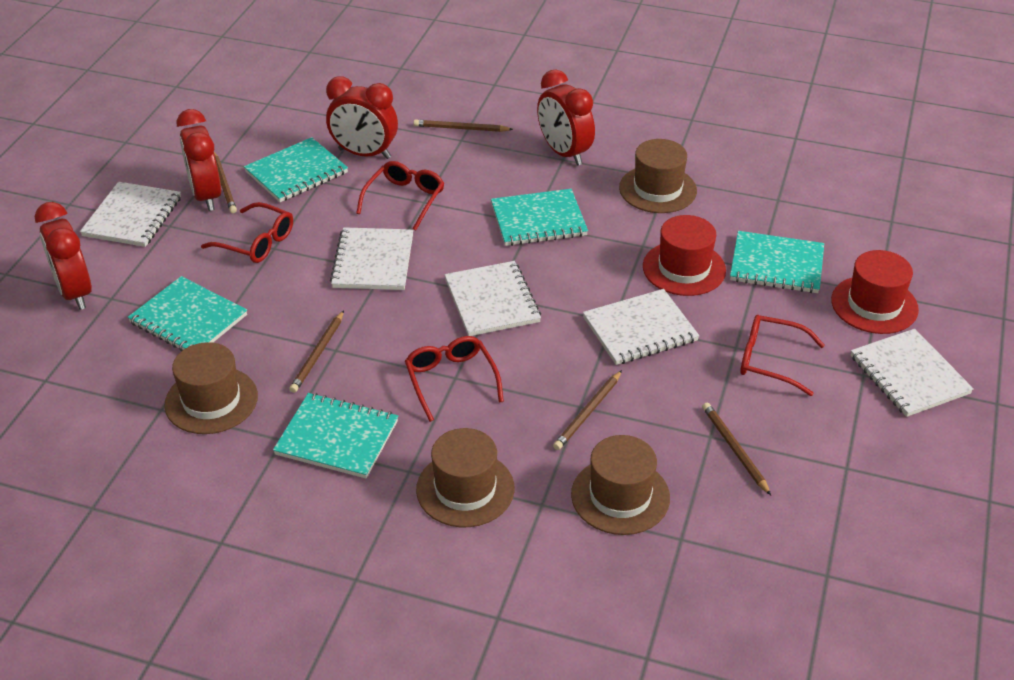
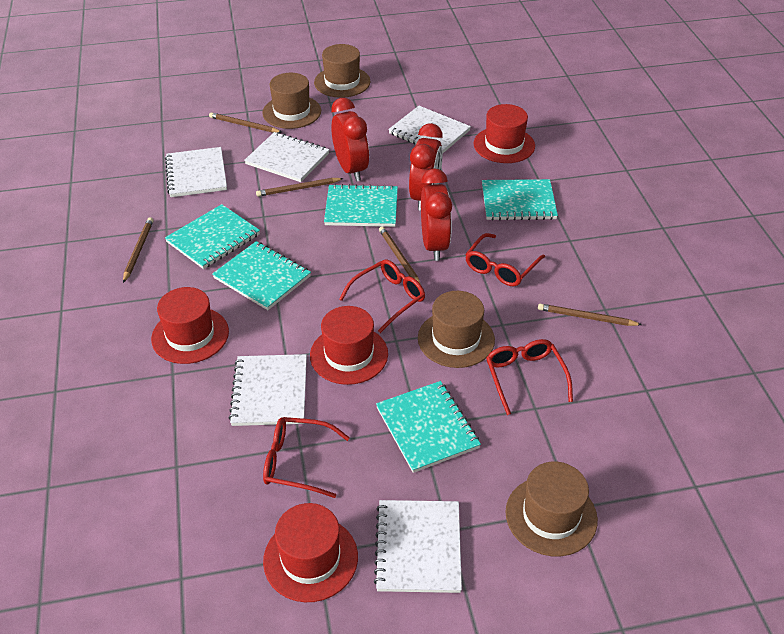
red clock: [35,202,92,310] [177,109,221,211] [326,76,398,159] [537,70,595,166] = 4 -> [331,98,369,182] [409,123,443,211] [421,169,452,261] = 3
red hat: [643,215,726,296] [831,250,919,334] = 2 -> [151,287,229,364] [263,503,358,602] [310,306,388,385] [473,104,535,163] = 4

